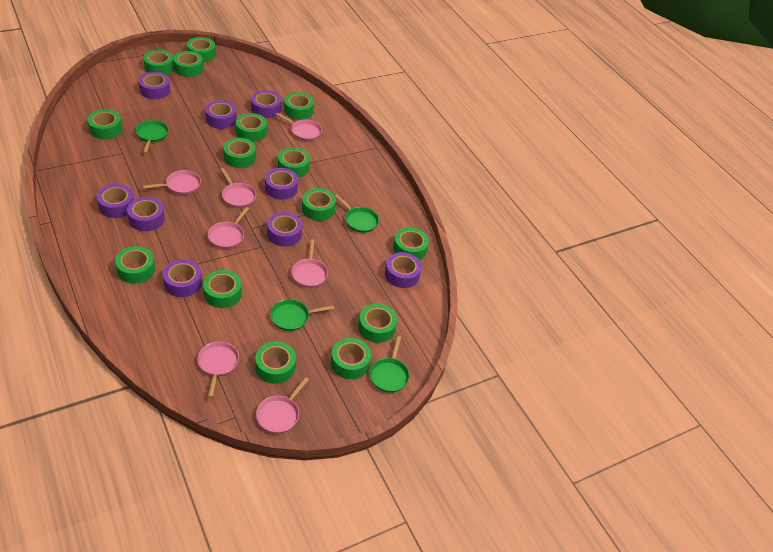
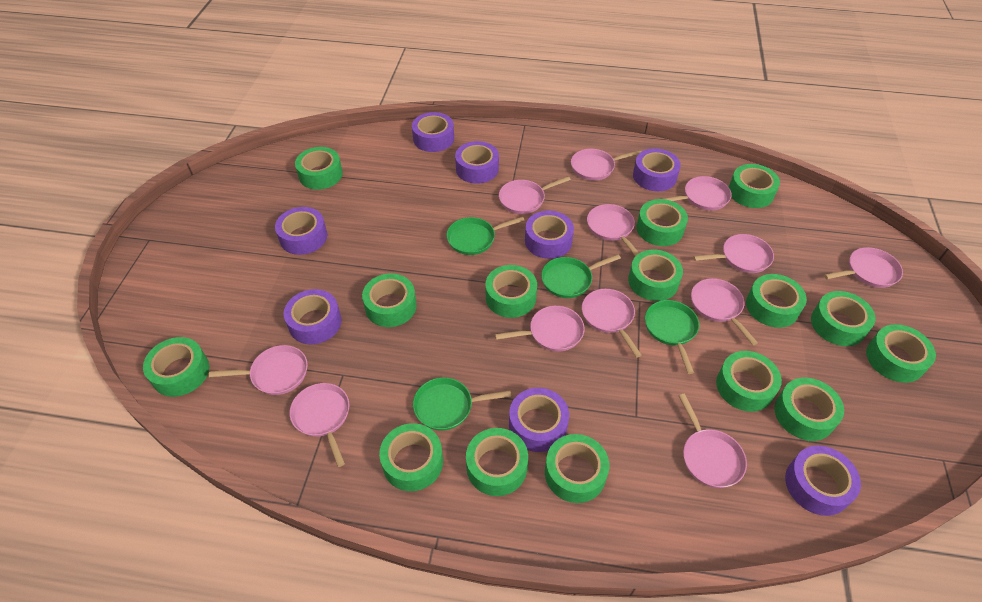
pink pan: [143,170,201,195] [197,341,239,398] [208,207,249,249] [220,168,256,208] [256,377,309,434] [276,113,322,141] [291,239,328,288] = 7 -> [209,345,308,395] [289,383,349,467] [495,306,585,352] [499,176,571,214] [571,149,642,181] [582,289,642,358] [587,204,639,256] [664,176,732,211] [679,394,747,488] [691,278,758,345] [693,234,774,273] [824,247,903,288] = 12
purple tape: [97,184,134,218] [127,197,165,231] [139,72,170,99] [163,259,202,297] [205,100,237,129] [251,90,281,118] [265,168,298,200] [267,212,302,247] [385,252,422,288] = 9 -> [275,207,327,255] [283,289,342,344] [412,112,454,152] [455,141,499,184] [509,388,569,452] [525,211,574,259] [633,148,681,191] [785,446,861,516] = 8

